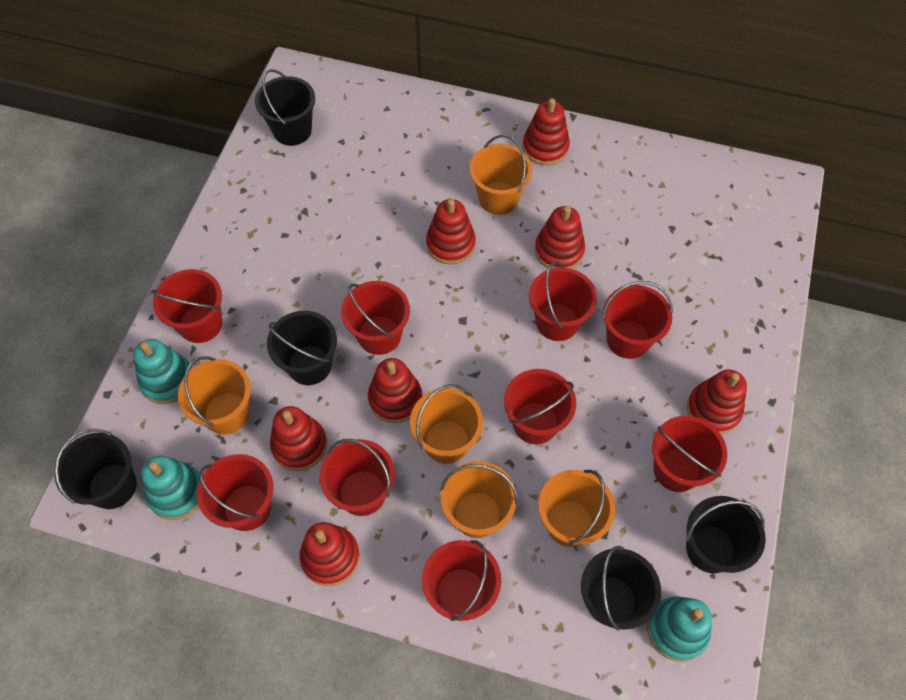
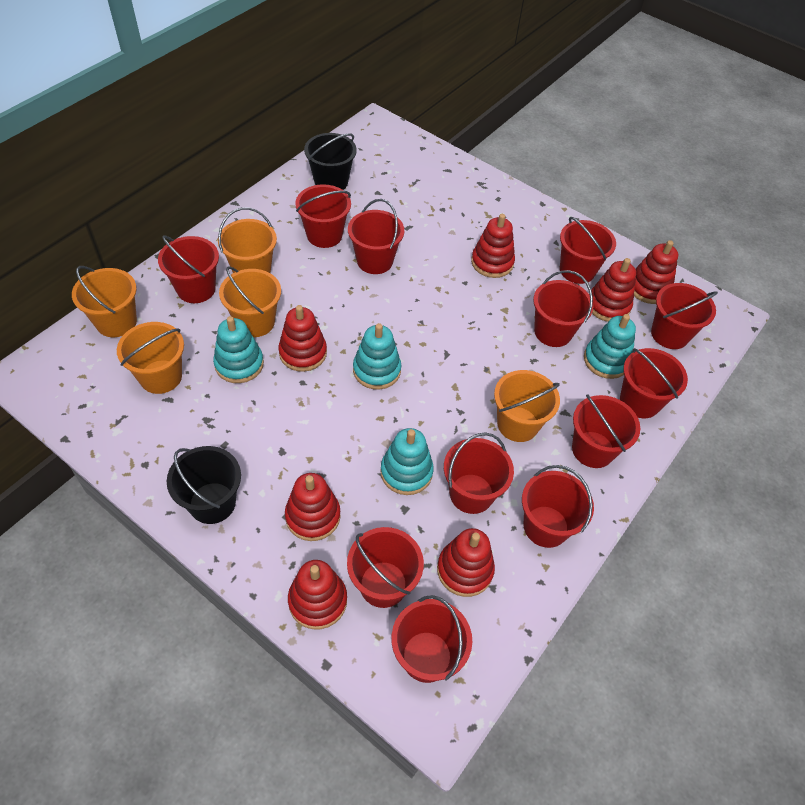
black bucket: [55,429,137,509] [255,69,315,146] [267,311,337,385] [581,546,661,631] [686,496,766,573] = 5 -> [167,446,241,524] [304,133,357,190] = 2
red bucket: [151,269,222,343] [197,454,273,531] [320,439,395,516] [341,281,410,355] [422,540,501,621] [504,369,576,444] [529,262,597,341] [602,281,673,359] [652,416,727,492] = 9 -> [158,235,219,303] [295,184,351,248] [347,527,424,608] [348,199,404,274] [391,595,472,683] [444,432,514,514] [522,465,594,548] [533,270,594,347] [560,217,616,284] [572,394,640,468] [620,348,688,418] [651,283,718,349] = 12
turquoise stacking toy: [133,339,192,404] [141,456,200,520] [647,597,712,661] = 3 -> [213,316,264,383] [353,323,401,390] [380,428,434,495] [584,314,636,379] = 4

